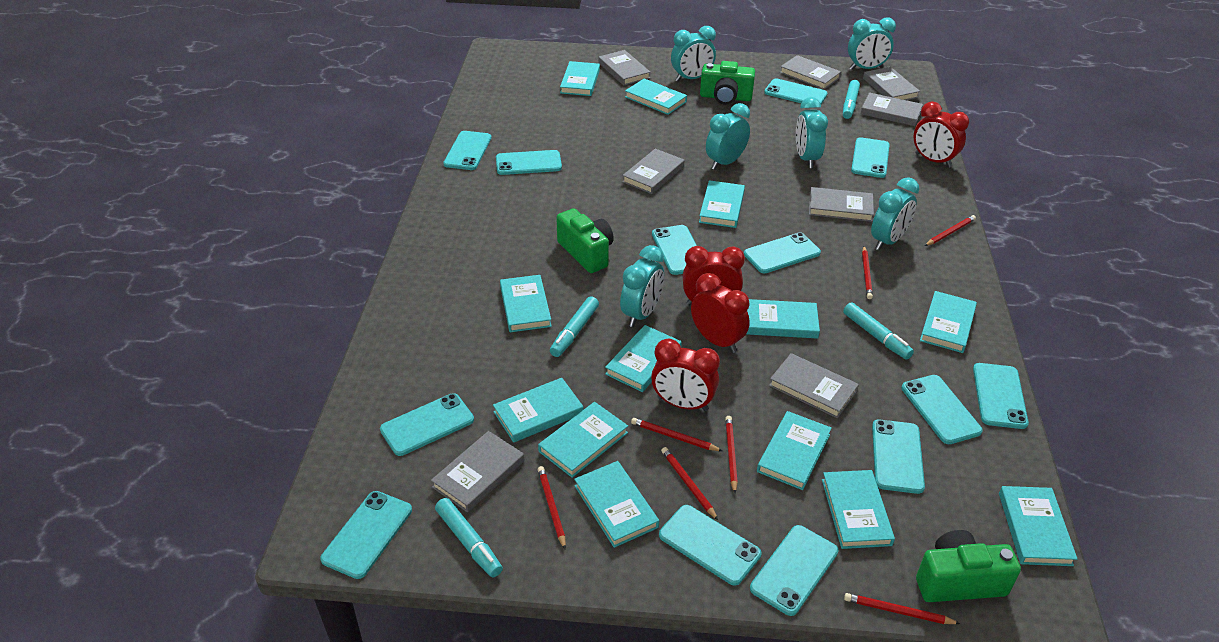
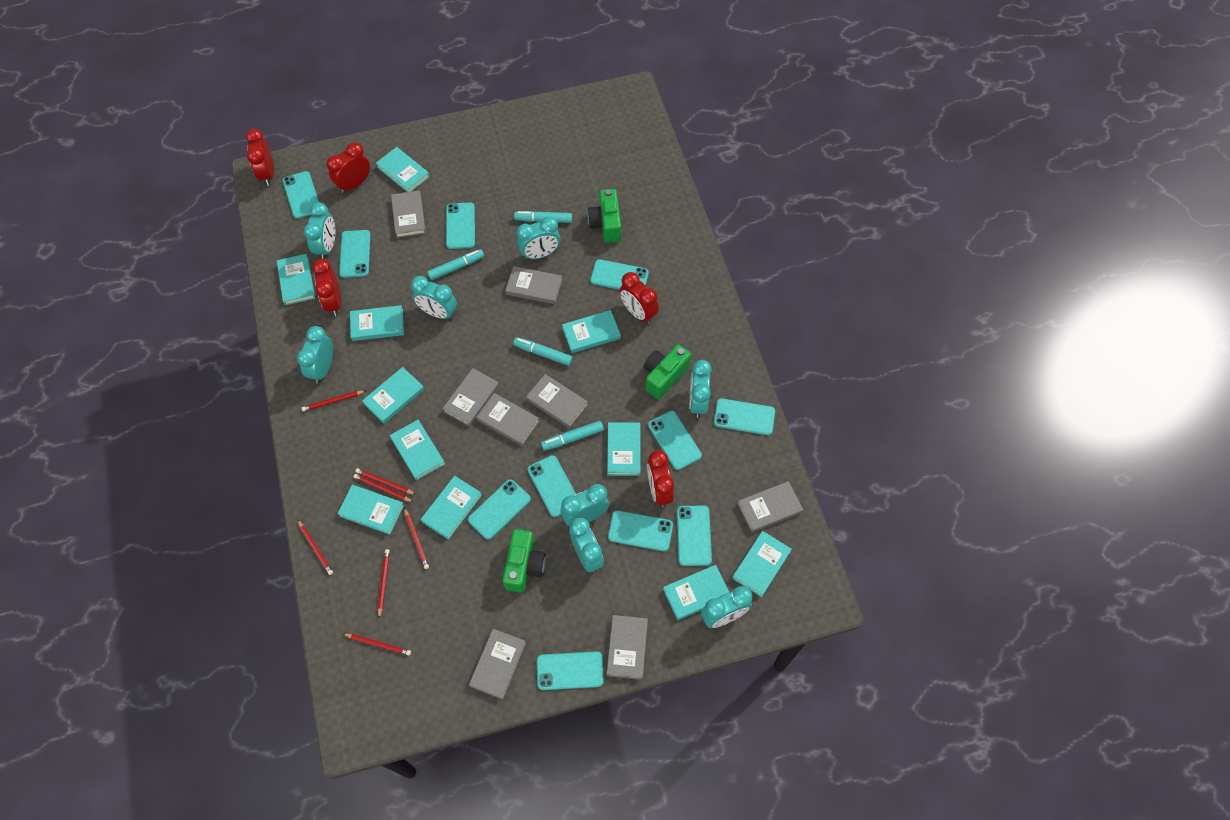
red clock: [651,338,720,411] [683,246,745,306] [691,273,750,353] [913,101,969,168] = 4 -> [246,129,274,186] [312,259,342,316] [326,142,370,193] [619,272,659,324] [647,450,674,508] = 5
turquoise book: [493,378,583,443] [500,275,552,332] [538,402,628,478] [560,61,600,96] [574,461,659,548] [605,325,682,392] [625,78,687,115] [699,180,745,228] [746,299,820,338] [757,411,832,490] [822,470,895,549] [920,291,977,353] [999,486,1077,566] = 13 -> [277,254,315,305] [337,485,404,535] [350,305,404,341] [362,367,424,424] [376,147,430,192] [390,420,445,481] [421,476,482,539] [562,310,621,353] [607,422,641,476] [663,565,729,620] [732,531,792,597] = 11
turquoise clock: [620,245,664,327] [671,26,716,82] [706,103,750,170] [796,97,828,168] [848,17,896,70] [871,177,919,251] = 6 -> [297,326,333,384] [304,202,335,259] [411,276,457,319] [517,216,560,260] [561,484,609,526] [569,517,604,573] [689,360,711,418] [701,586,752,628] = 8
turquoise phone: [320,491,412,579] [380,393,474,456] [443,131,492,170] [496,150,562,175] [652,225,697,275] [659,505,762,586] [744,232,821,273] [750,525,838,616] [764,78,828,104] [851,137,890,178] [872,419,925,494] [901,375,983,444] [973,363,1029,429] = 13 -> [282,171,319,219] [339,230,371,278] [446,202,475,249] [468,479,531,540] [528,455,576,517] [537,651,604,690] [590,259,649,290] [608,510,673,551] [648,411,702,470] [677,506,712,566] [714,398,775,435] = 11

